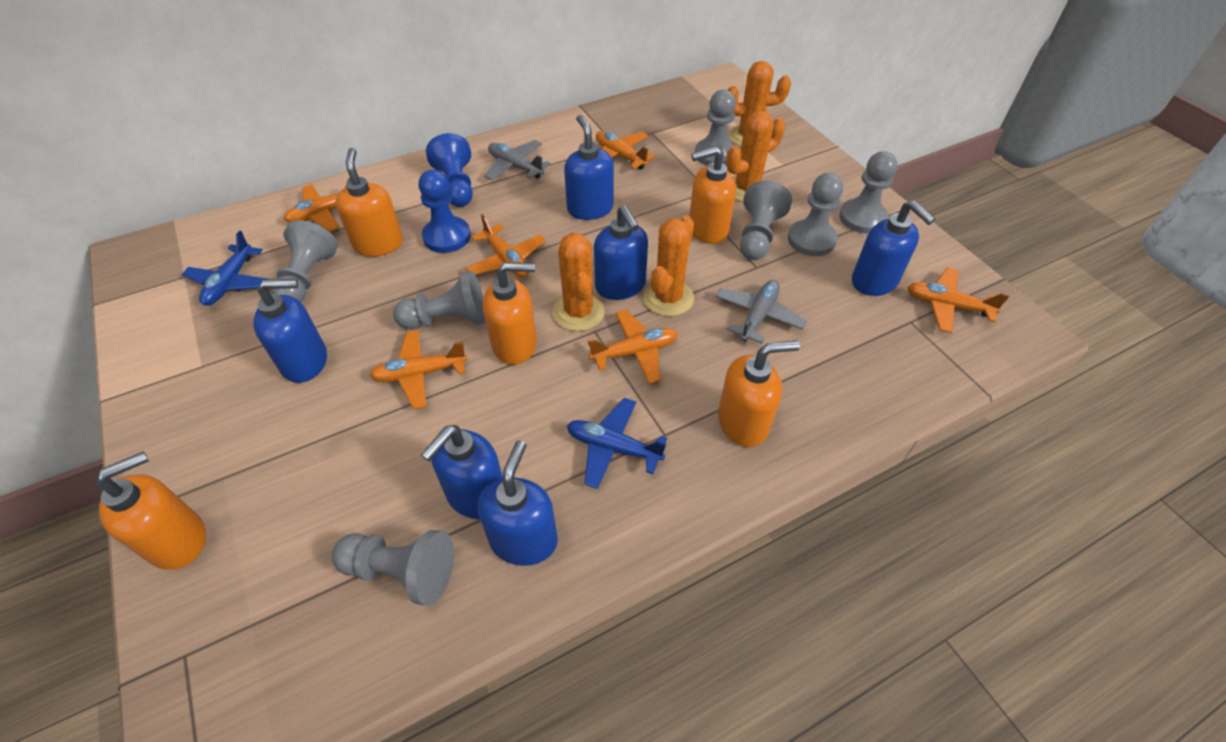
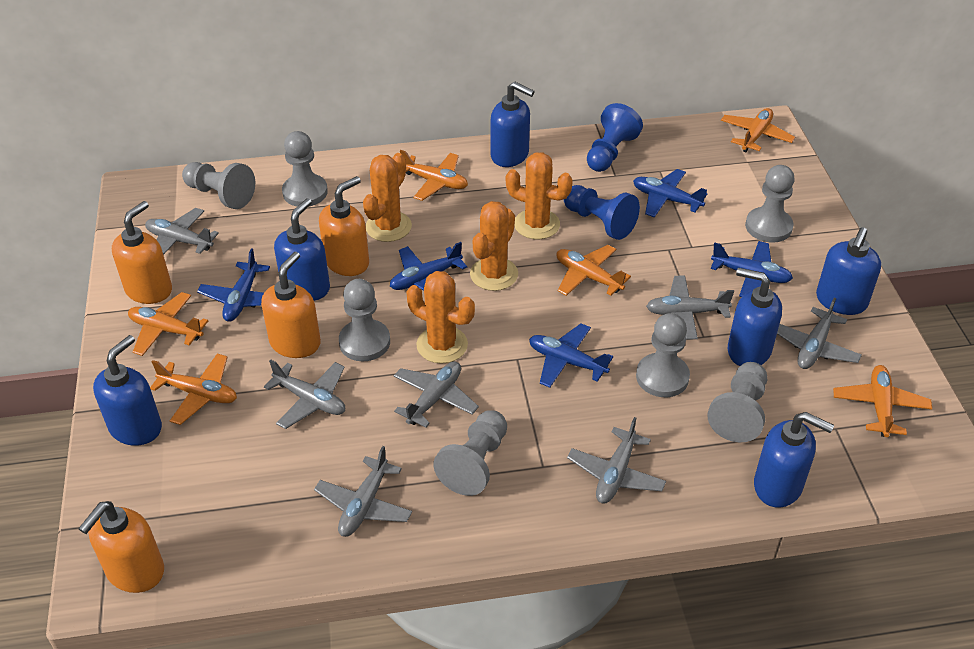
blue plane: [182,230,268,306] [567,398,667,489] = 2 -> [197,248,270,322] [390,242,467,291] [529,323,613,388] [633,169,708,217] [711,241,793,297] = 5
grey plane: [484,140,551,180] [716,280,807,344] = 2 -> [145,208,219,255] [264,360,345,429] [314,446,412,537] [394,361,479,428] [567,417,666,503] [646,276,734,339] [777,298,862,369] = 7
orange soap dispenser: [96,451,206,570] [335,148,403,257] [483,262,537,365] [689,146,736,244] [718,341,800,447] = 5 -> [78,501,164,593] [112,201,172,304] [261,252,321,358] [319,176,369,276] = 4

